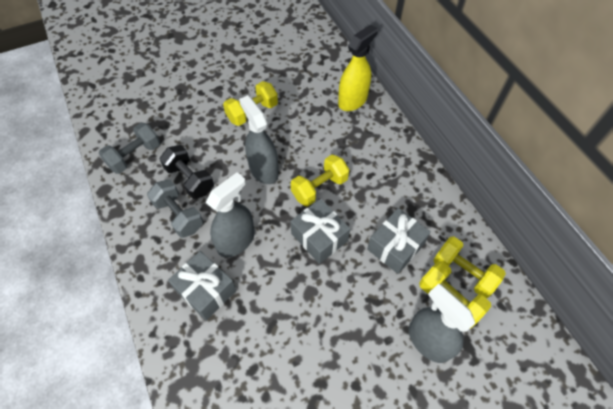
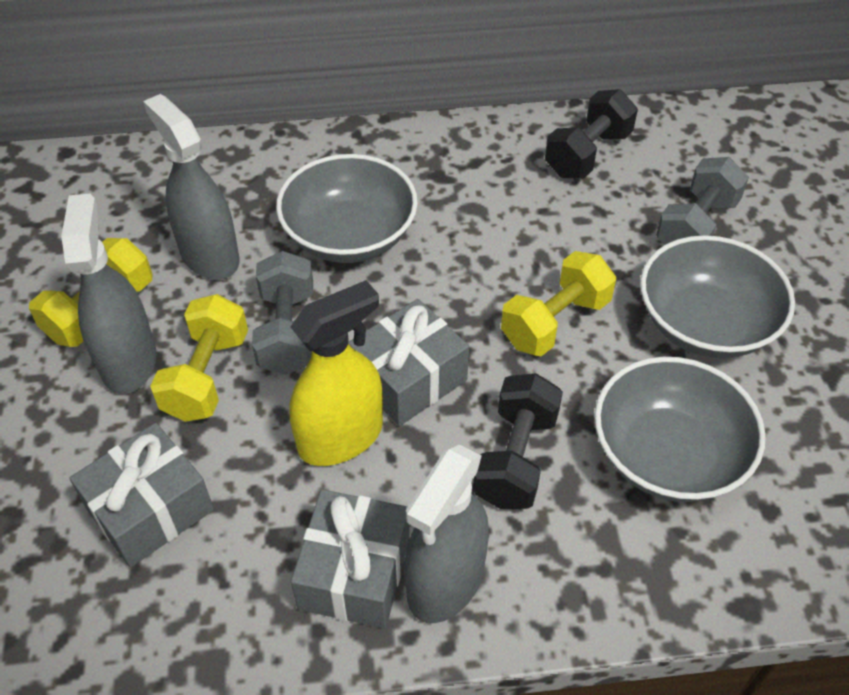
black dumbbell: [160,145,214,199] = 1 -> [473,373,563,509] [545,89,638,178] = 2
grey bowl: none = 0 -> [276,154,418,263] [595,357,766,502] [640,235,795,358] = 3
yellow dumbbell: [223,81,278,126] [291,155,349,207] [419,261,491,329] [434,236,506,298] = 4 -> [29,238,152,347] [150,294,248,422] [501,251,616,356] = 3

